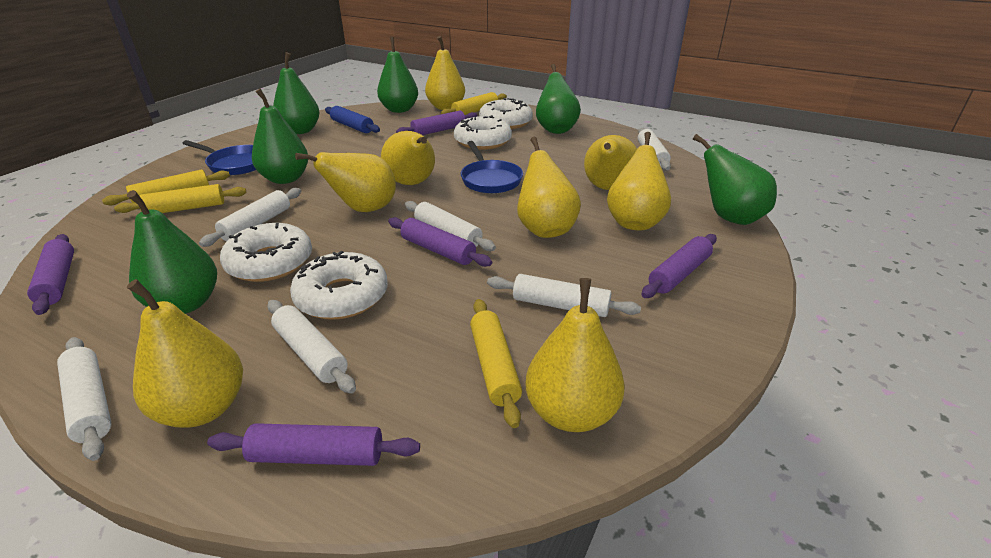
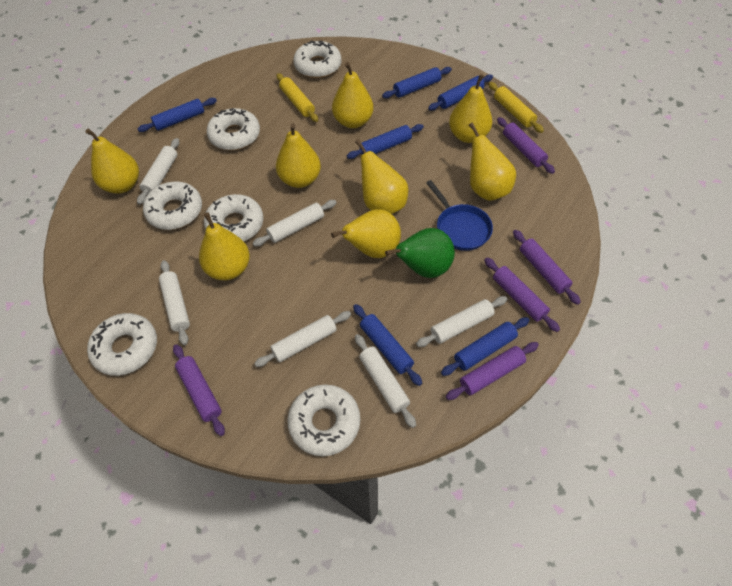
blue pan: [182,140,256,175] [461,141,523,193] = 2 -> [426,180,493,251] = 1
blue rolling pin: [325,106,380,133] = 1 -> [138,98,217,132] [347,124,424,159] [353,304,422,386] [382,67,452,98] [428,74,493,111] [441,317,529,376] = 6
green pear: [127,190,217,314] [252,89,308,184] [273,52,319,134] [377,37,418,113] [536,64,581,134] [693,134,777,225] = 6 -> [385,228,455,278] = 1
white donut: [220,223,312,282] [290,251,387,320] [454,115,512,150] [479,98,533,129] = 4 -> [87,313,157,376] [143,181,202,230] [204,194,263,241] [207,108,260,150] [288,384,360,456] [293,41,341,78] = 6
yellow rolling pin: [102,170,230,205] [114,184,247,213] [441,92,507,115] [470,299,522,428] = 4 -> [277,73,318,122] [489,82,544,133] = 2

